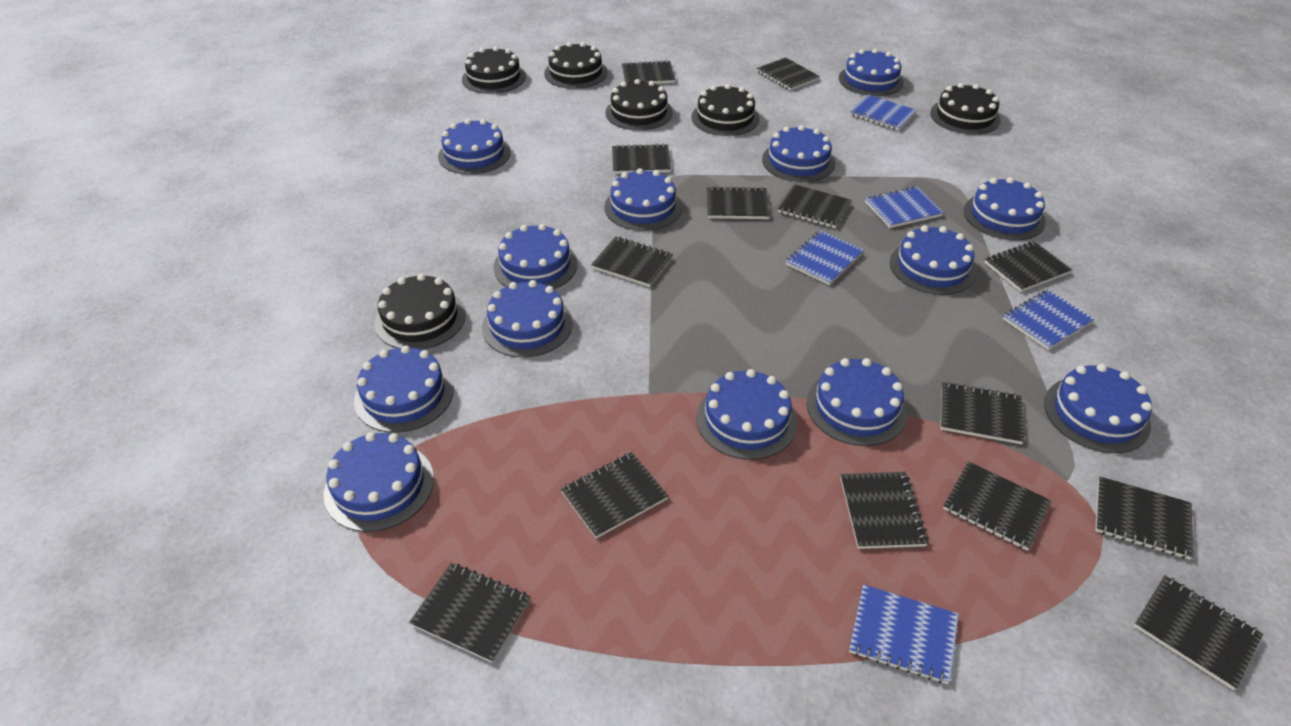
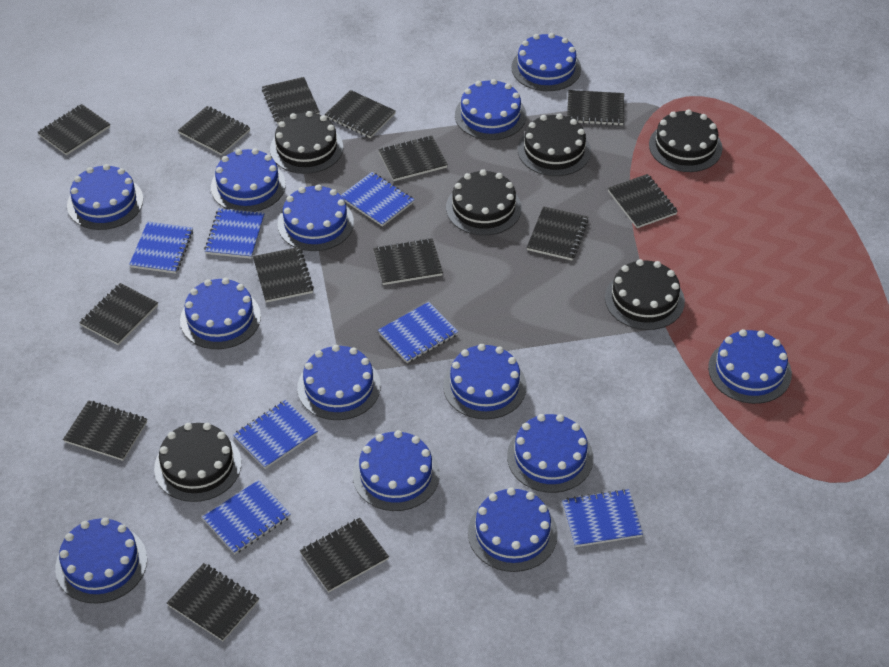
blue notebook: [786,231,864,285] [849,585,959,684] [850,95,917,131] [865,186,944,228] [1003,289,1094,350] = 5 -> [129,221,193,274] [202,480,291,554] [204,208,265,259] [233,400,318,469] [341,172,414,227] [378,302,458,363] [562,489,643,547] = 7

